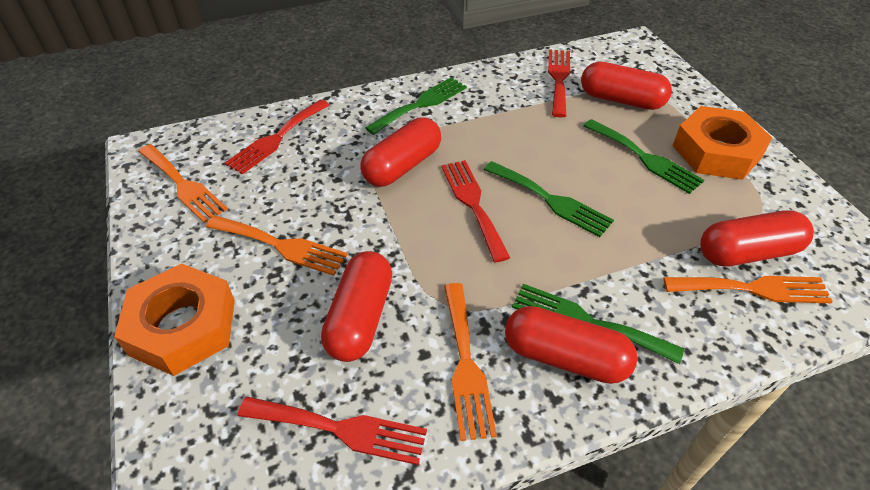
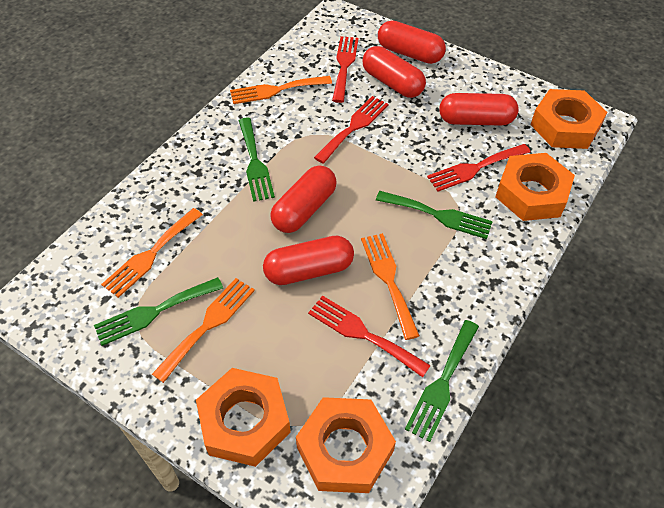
orange nut: [114,264,235,376] [672,106,772,180] = 2 -> [196,368,291,467] [296,397,396,493] [495,153,575,221] [530,89,607,149] = 4

